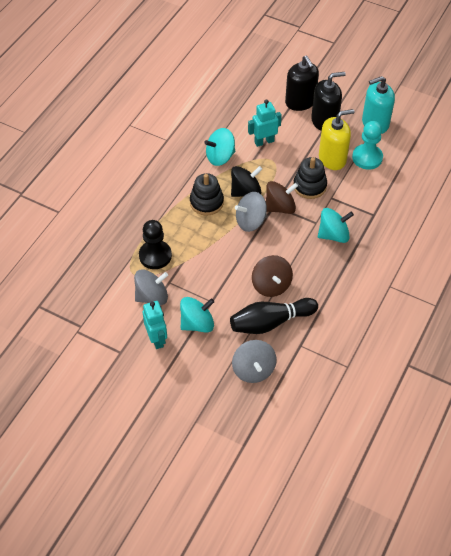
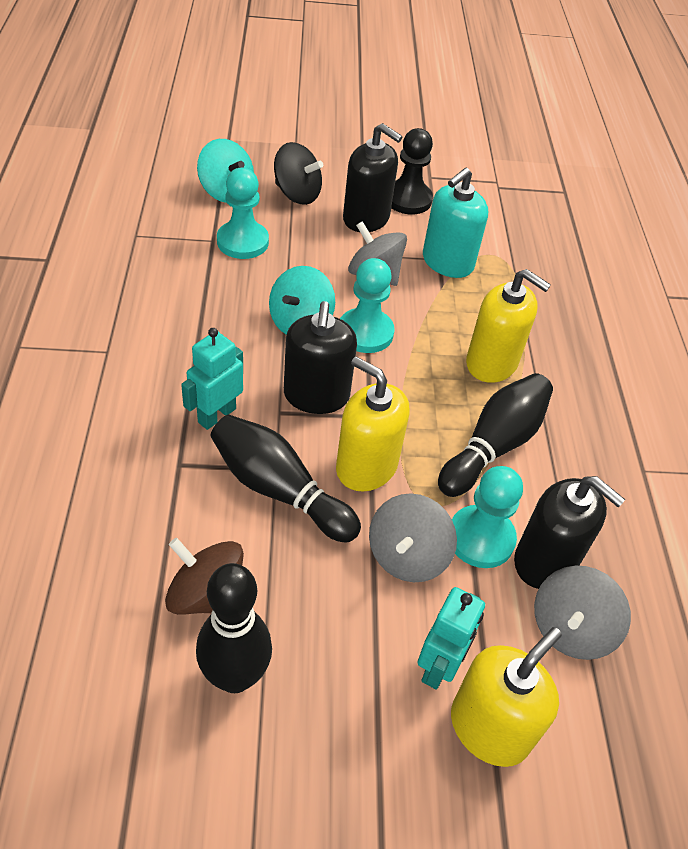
black bowling pin: [230,298,318,334] = 1 -> [196,563,272,693] [211,414,361,543] [438,373,553,497] = 3
black soap dispenser: [285,56,319,111] [311,72,346,131] = 2 -> [284,301,357,414] [343,123,402,232] [514,476,625,589] = 3
black stacking toy: [190,173,224,216] [293,157,327,199] = 2 -> none = 0
brown spinning top: [252,255,293,297] [266,181,298,214] = 2 -> [165,538,244,614] = 1
turquoise pawn: [352,121,383,169] = 1 -> [217,168,269,259] [340,258,394,353] [452,466,523,568] = 3
turquoise spinning top: [180,297,214,333] [204,128,235,166] [318,208,354,243] = 3 -> [197,139,254,203] [269,266,335,335] = 2
yellow soap dispenser: [319,109,354,170] = 1 -> [336,357,410,492] [451,627,562,767] [466,269,551,383] = 3

